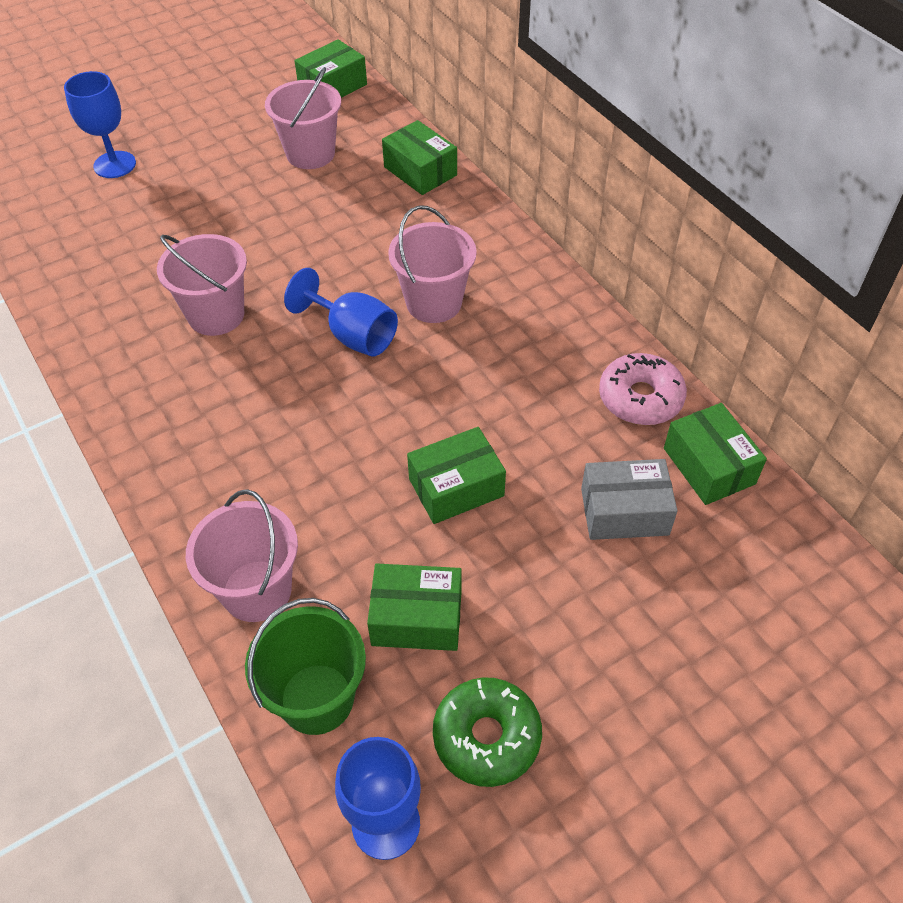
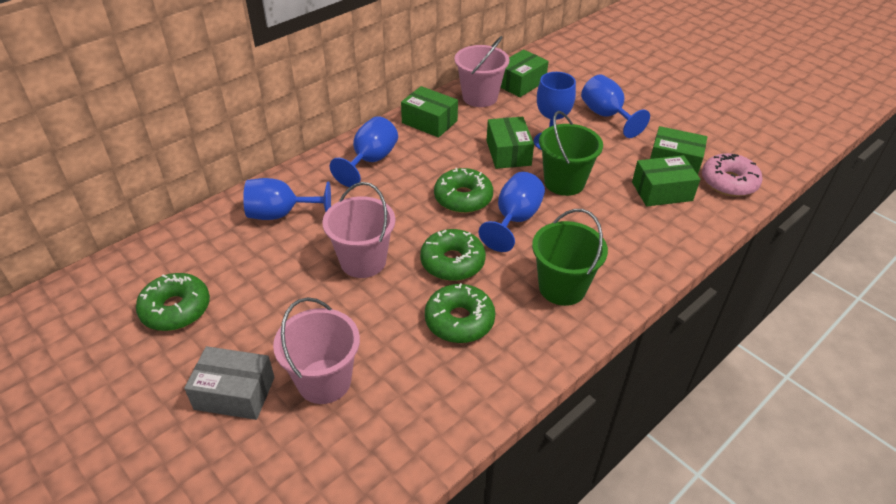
blue goblet: [64,71,136,178] [284,268,398,357] [335,737,421,860] = 3 -> [243,178,331,220] [329,116,398,187] [479,172,545,252] [534,72,576,150] [581,74,650,138] = 5
green bucket: [245,598,366,735] = 1 -> [532,209,608,306] [539,111,603,196] = 2
green donut: [433,677,542,787] = 1 -> [136,273,210,331] [420,229,486,281] [425,283,495,343] [434,168,493,213] = 4
pink bucket: [157,234,247,336] [186,489,298,622] [265,67,341,169] [388,205,477,323] = 4 -> [273,297,360,404] [322,182,395,278] [454,36,509,107] = 3

